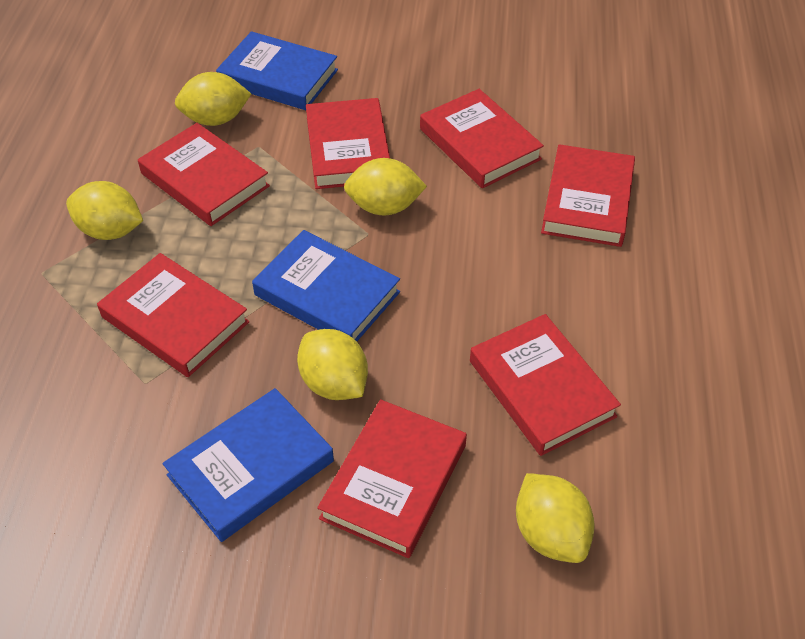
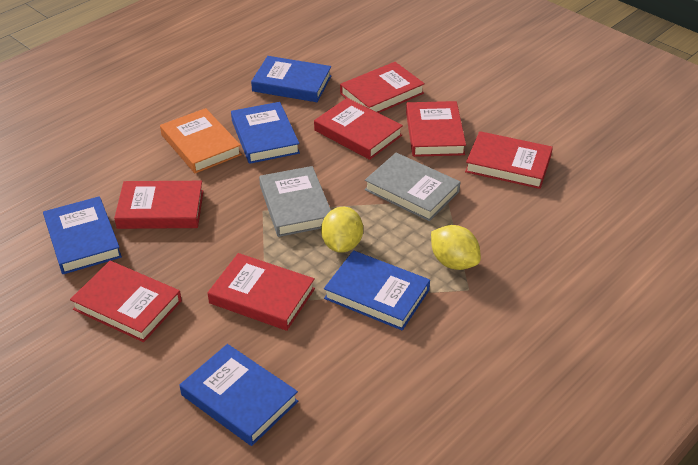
blue book: [162,388,334,542] [216,31,338,110] [252,230,400,341] = 3 -> [43,196,122,274] [180,344,298,446] [231,102,300,164] [251,56,332,102] [324,250,430,331] = 5
grey book: none = 0 -> [259,166,331,237] [365,153,460,221] = 2
orange book: none = 0 -> [160,108,242,173] = 1
yellow lemon: [66,181,143,240] [175,72,251,126] [297,329,368,400] [344,158,427,216] [516,473,595,563] = 5 -> [321,207,363,253] [431,225,481,270] = 2

